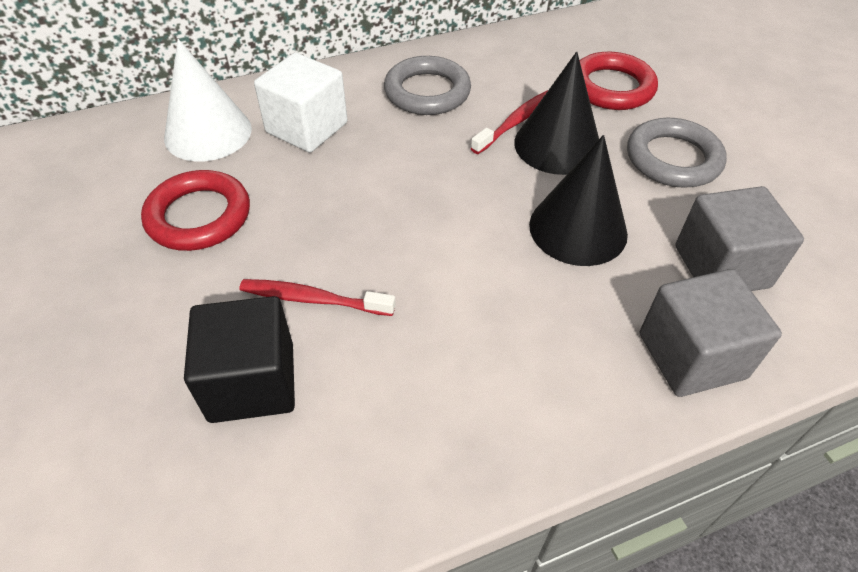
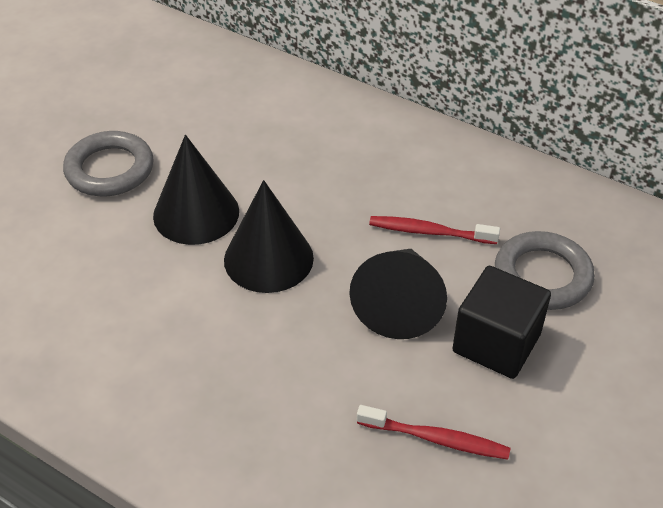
black cone: [514,51,599,175] [529,135,628,266] = 2 -> [153,135,239,245] [224,180,314,293] [349,249,447,339] = 3
grey cube: [640,269,782,397] [675,186,804,291] = 2 -> none = 0
red ring: [141,170,250,251] [580,52,658,110] = 2 -> none = 0
white cone: [164,39,252,161] = 1 -> none = 0
white cube: [254,53,347,152] = 1 -> none = 0

